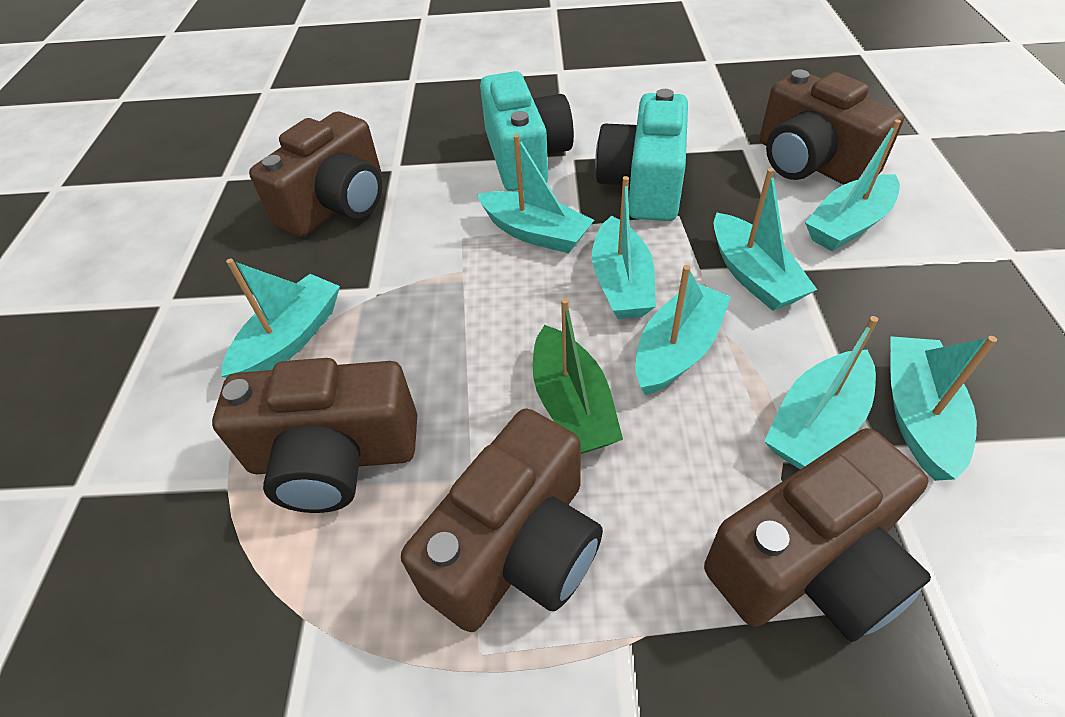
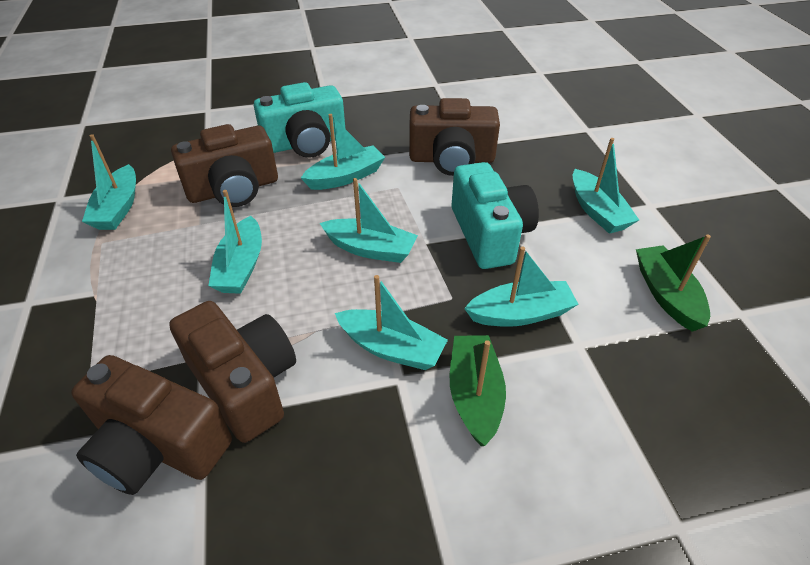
brown camera: [212,358,417,513] [249,112,382,237] [401,408,603,632] [704,428,931,642] [760,69,904,185] = 5 -> [71,355,232,495] [169,301,296,443] [171,124,278,207] [409,98,500,176] = 4
green boat: [533,298,623,454] = 1 -> [450,335,506,446] [636,234,711,332] = 2
turquoise boat: [221,258,340,378] [477,134,594,253] [592,176,656,319] [635,265,731,395] [714,168,817,311] [764,316,878,470] [805,120,901,251] [890,336,997,481] = 8 -> [82,134,136,230] [208,190,262,294] [301,114,385,190] [320,178,418,263] [335,275,448,370] [464,246,578,327] [573,138,639,234] = 7

